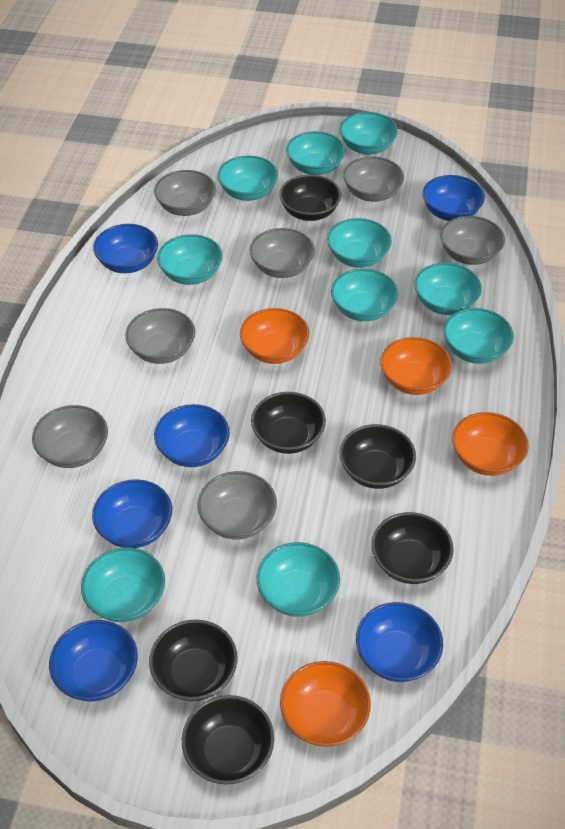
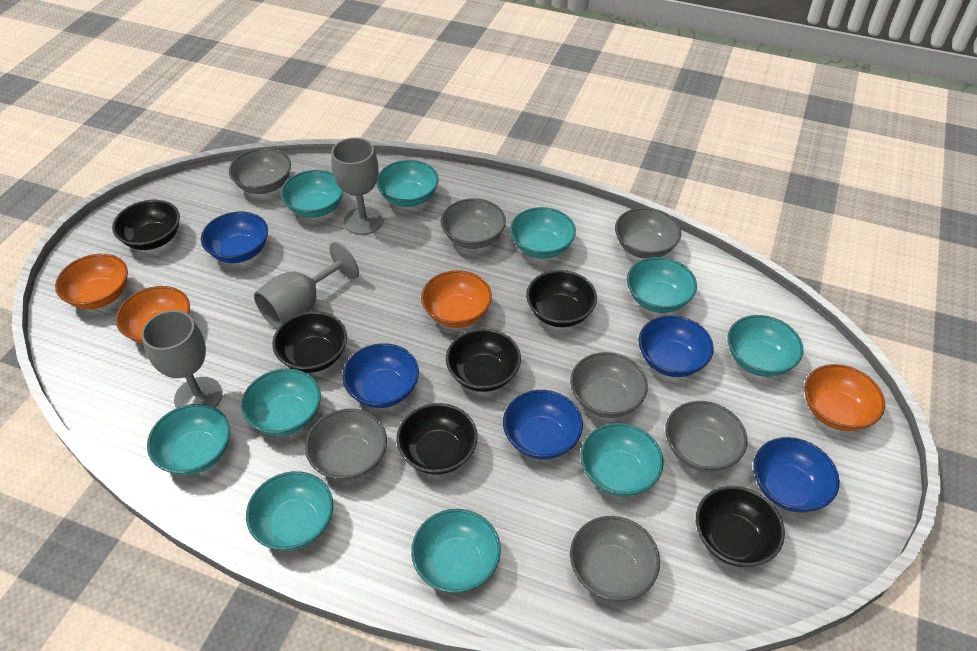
blue bowl: [49,620,138,702] [92,479,172,548] [93,224,158,273] [154,404,230,467] [356,602,443,682] [423,175,485,221] = 6 -> [201,211,268,263] [342,343,419,408] [503,390,583,460] [638,315,714,377] [753,437,840,513] = 5
grey goblet: none = 0 -> [141,310,223,408] [254,242,359,329] [331,137,383,235] = 3

